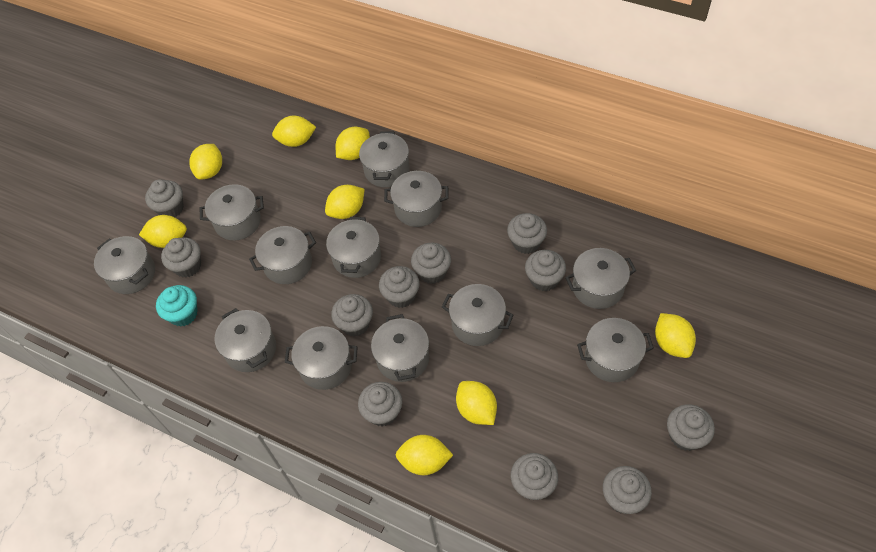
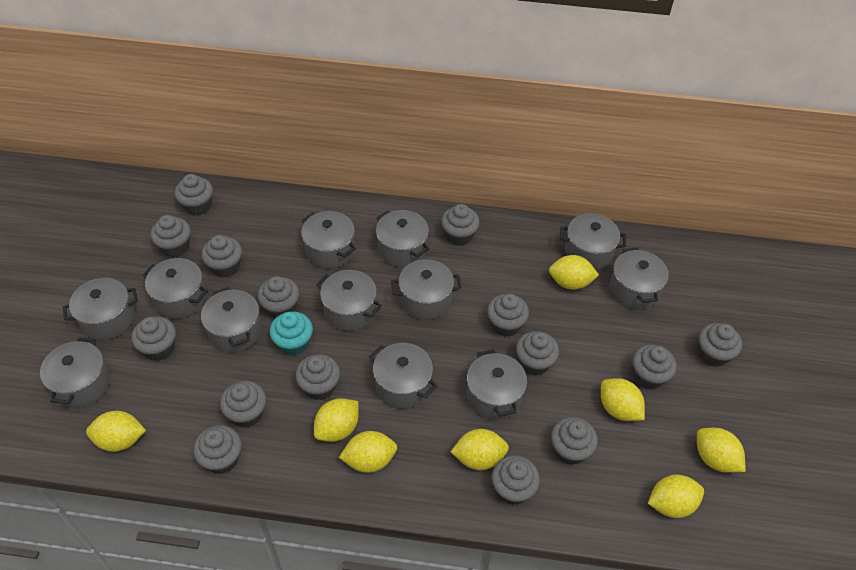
grey cupcake: [145,179,184,217] [161,237,201,277] [331,294,373,337] [358,382,402,426] [379,266,420,308] [411,243,451,284] [507,213,547,254] [511,453,558,500] [525,250,566,291] [603,466,652,514] [667,404,715,451] = 11 -> [131,316,176,361] [150,215,191,257] [175,174,213,216] [193,425,242,474] [201,235,242,278] [220,381,266,428] [257,276,299,319] [295,354,340,400] [441,204,480,246] [487,294,529,337] [492,455,540,505] [516,331,559,376] [551,417,598,465] [632,345,677,389] [698,323,742,367] = 15

